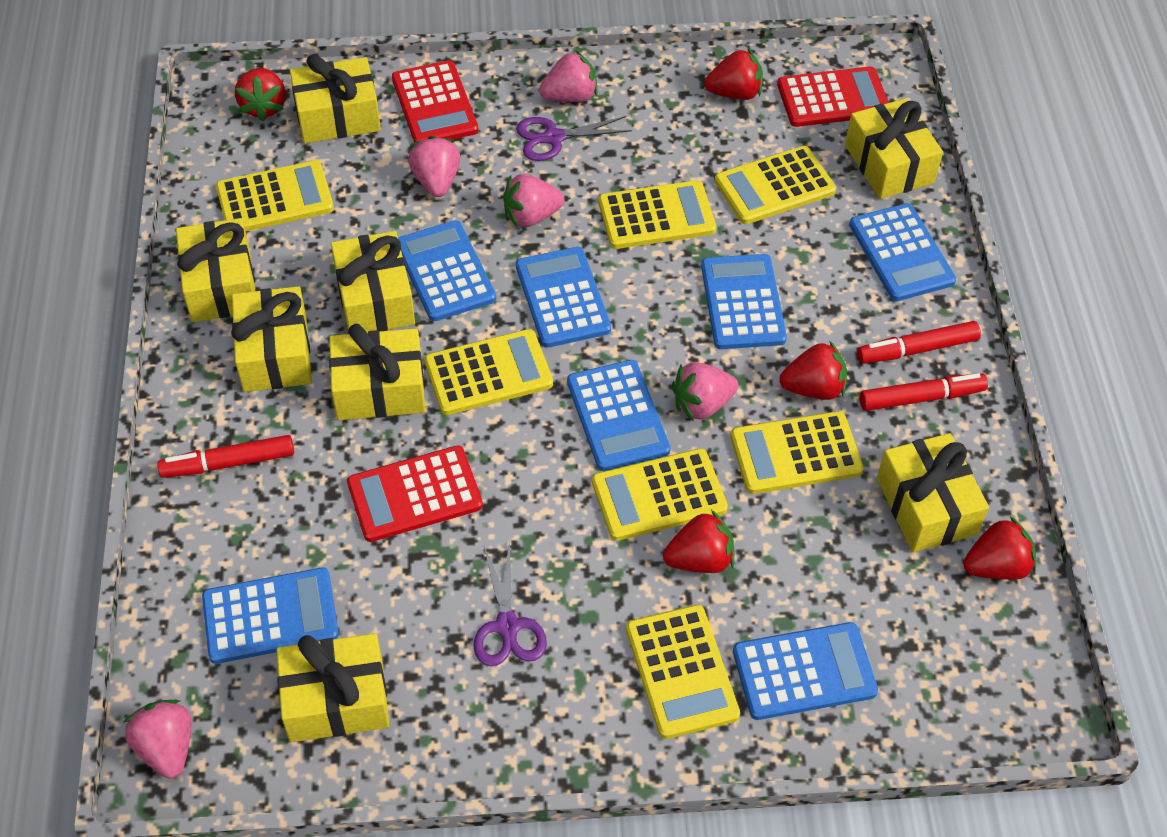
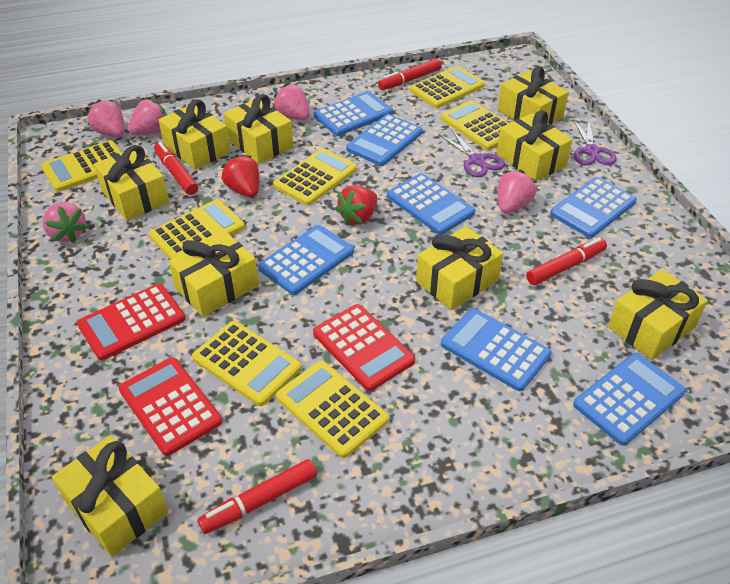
red marker: [157,435,294,478] [857,321,981,364] [860,373,988,411] = 3 -> [154,142,198,195] [198,459,317,534] [378,59,442,90] [526,238,607,285] = 4
red strawberry: [235,68,286,122] [663,510,734,573] [704,49,763,100] [779,341,847,400] [963,516,1036,580] = 5 -> [221,155,259,197] [335,185,377,225] = 2
yellow gift: [176,218,255,322] [231,286,312,392] [277,633,389,743] [290,54,381,143] [329,324,425,420] [331,231,415,332] [845,98,943,199] [877,433,989,552] = 8 -> [52,435,168,557] [94,145,169,221] [158,99,231,170] [169,232,259,317] [224,94,293,164] [416,226,503,310] [496,110,572,181] [497,66,569,124] [608,269,708,360] = 9

